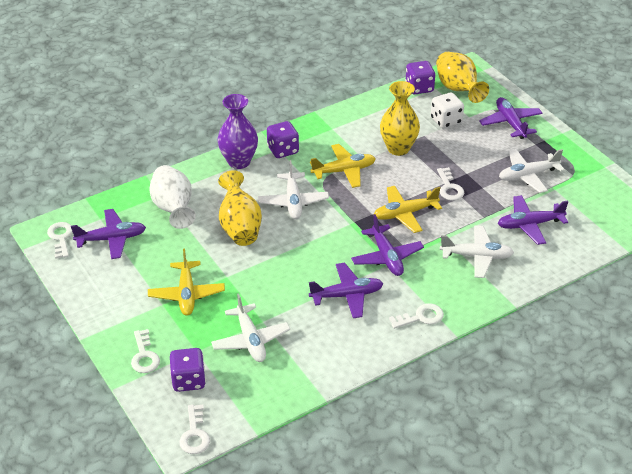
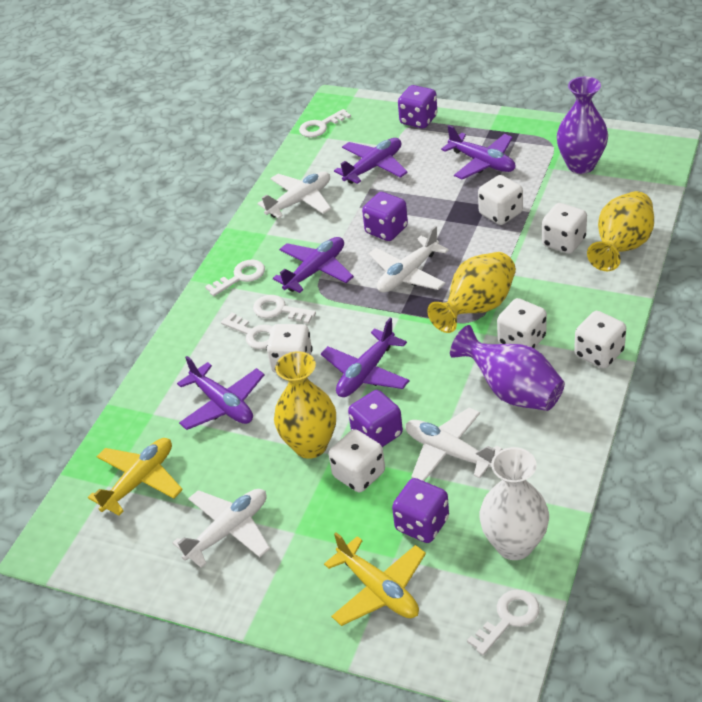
purple dice: [170,348,206,392] [267,121,299,158] [405,61,436,94] = 3 -> [348,390,403,447] [362,192,408,241] [392,478,449,543] [398,85,437,128] = 4
purple vase: [218,94,258,169] = 1 -> [450,325,565,411] [557,76,608,174] = 2
white dice: [431,92,464,129] = 1 -> [266,324,313,373] [329,429,385,492] [478,175,523,225] [497,298,547,348] [542,203,587,254] [574,311,626,369] = 6
yellow plane: [148,249,225,316] [310,144,376,188] [373,186,442,233] = 3 -> [88,438,183,516] [324,532,426,626] = 2

